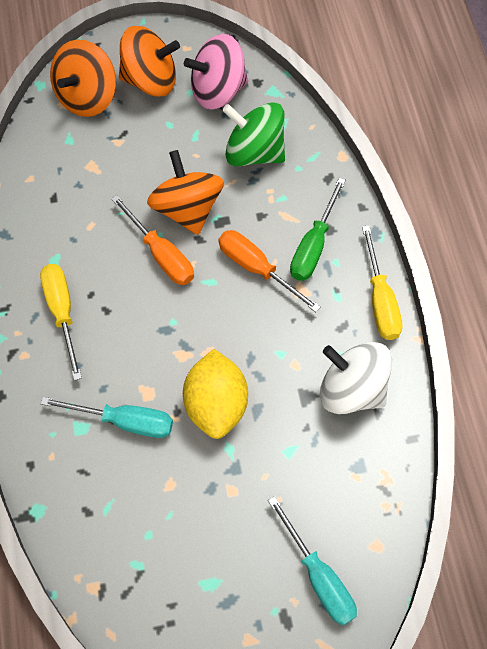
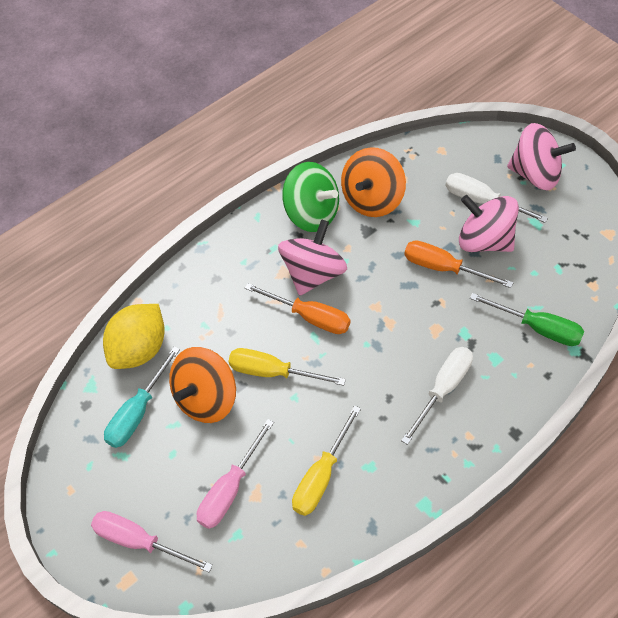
orange spinning top: [50,39,116,117] [119,26,180,97] [147,150,224,235] = 3 -> [169,347,236,423] [341,147,406,217] = 2
pink screwdriver: none = 0 -> [91,511,213,572] [197,419,274,529] = 2
pink spinning top: [184,34,249,109] = 1 -> [278,219,347,296] [459,195,519,252] [507,123,576,190] = 3
turquoise screwdriver: [41,397,173,438] [268,496,357,625] = 2 -> [104,346,180,448] = 1
white screwdriver: none = 0 -> [401,347,473,445] [446,173,548,223] = 2
white spinning top: [320,342,392,414] = 1 -> none = 0

